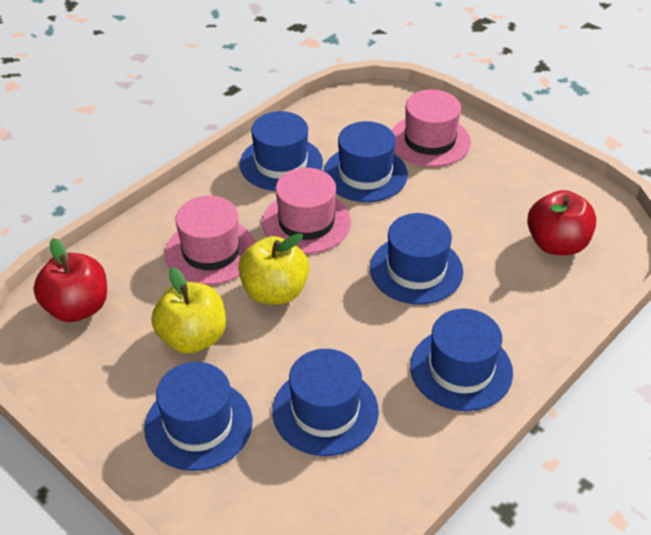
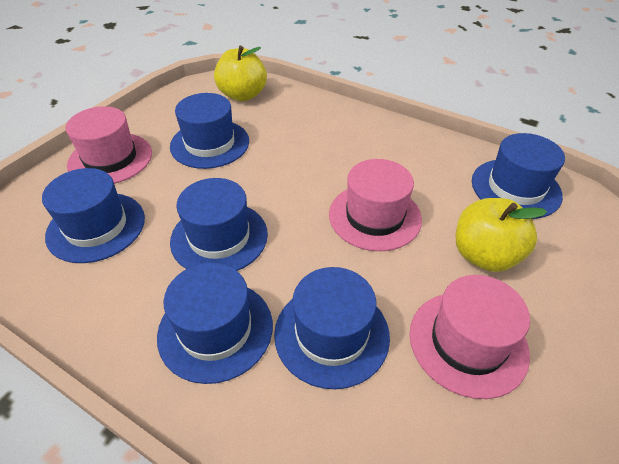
red apple: [33,238,107,322] [527,190,596,255] = 2 -> none = 0

